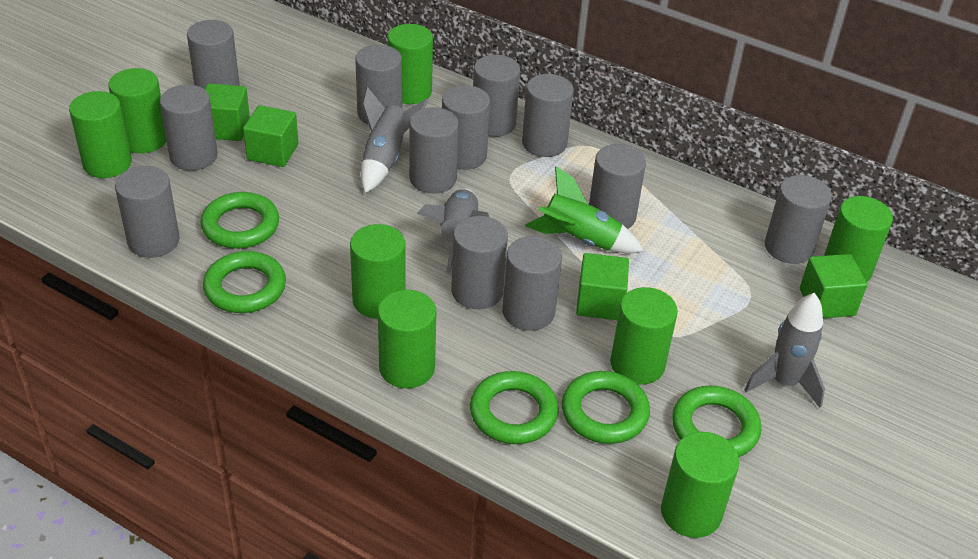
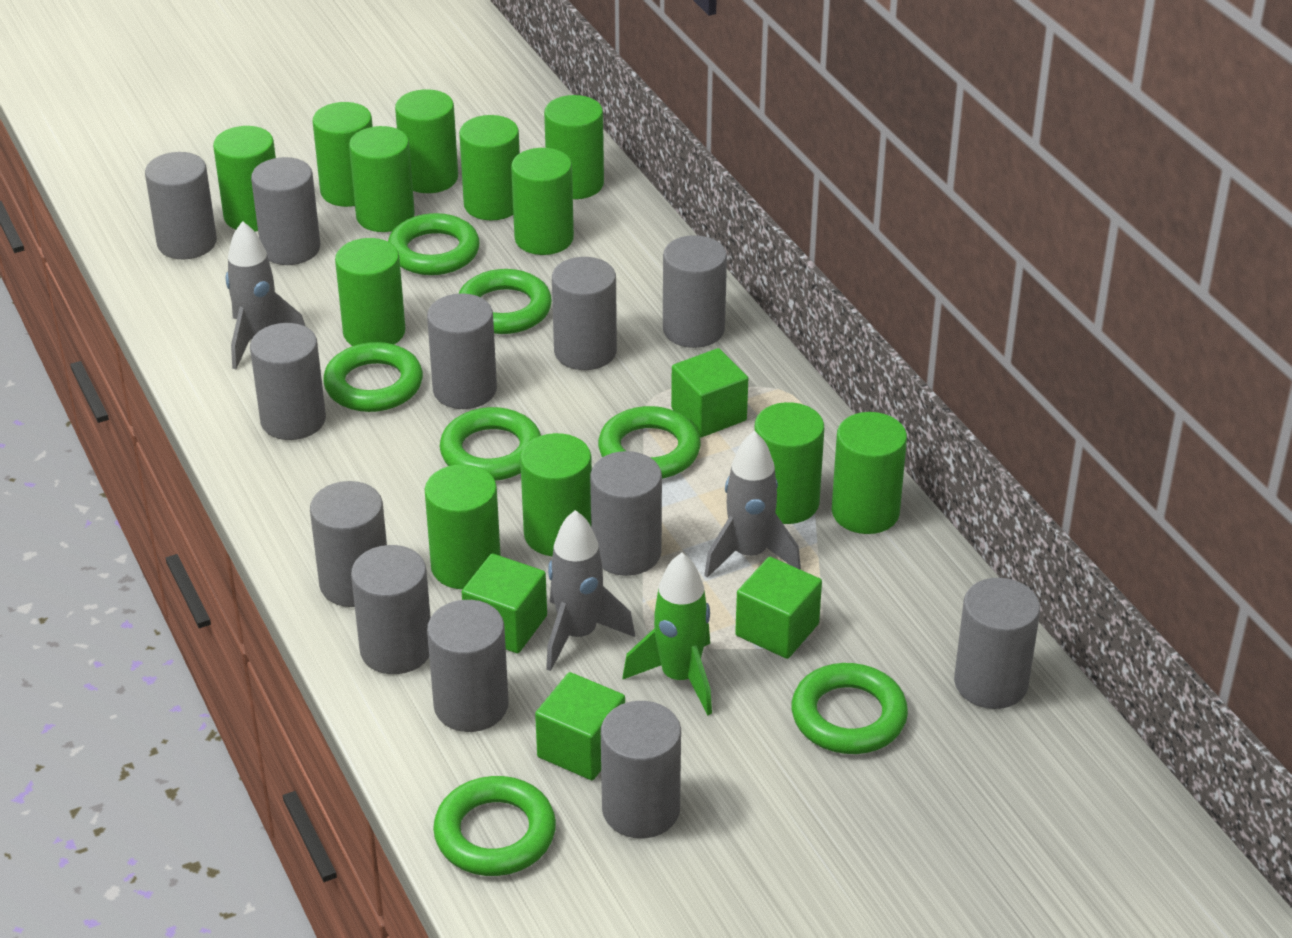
green cylinder: [69,91,132,178] [108,68,166,153] [350,224,406,319] [378,290,436,388] [388,24,433,104] [610,287,678,385] [661,432,739,538] [824,196,893,282] = 8 -> [213,126,276,231] [312,102,373,207] [335,238,405,346] [349,126,415,232] [395,89,458,193] [425,464,501,589] [459,115,520,220] [511,148,574,255] [520,433,592,556] [544,95,604,199] [754,402,824,524] [831,412,907,534] = 12
green ring: [201,192,279,249] [203,251,286,313] [470,371,559,444] [562,371,650,444] [672,386,761,457] = 5 -> [323,342,423,412] [388,213,480,275] [433,776,556,876] [440,407,541,481] [459,269,552,334] [598,406,701,479] [792,663,908,754] = 7

